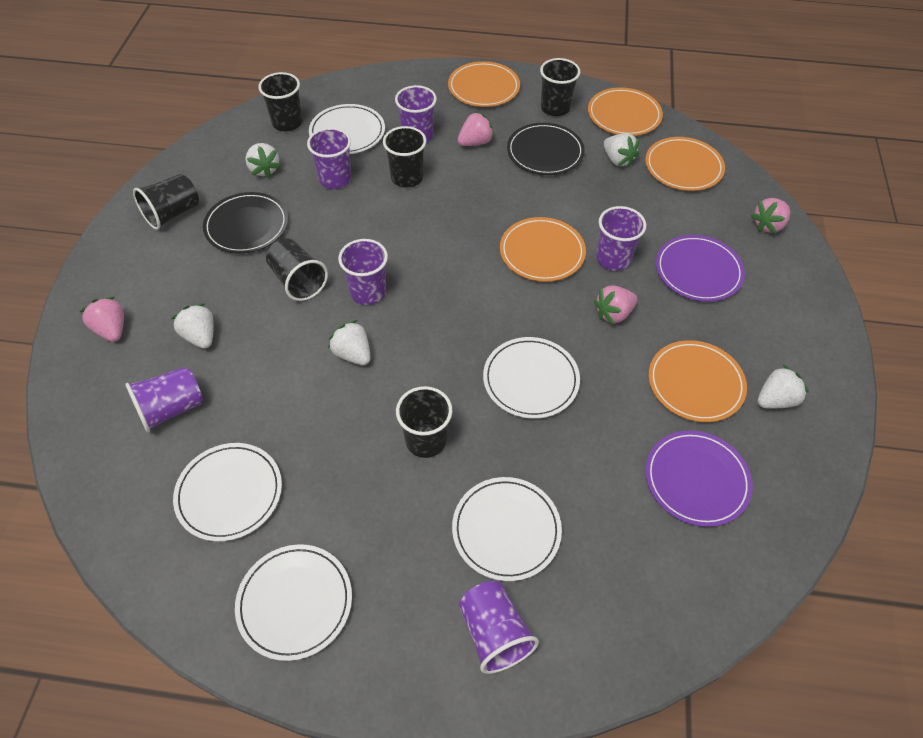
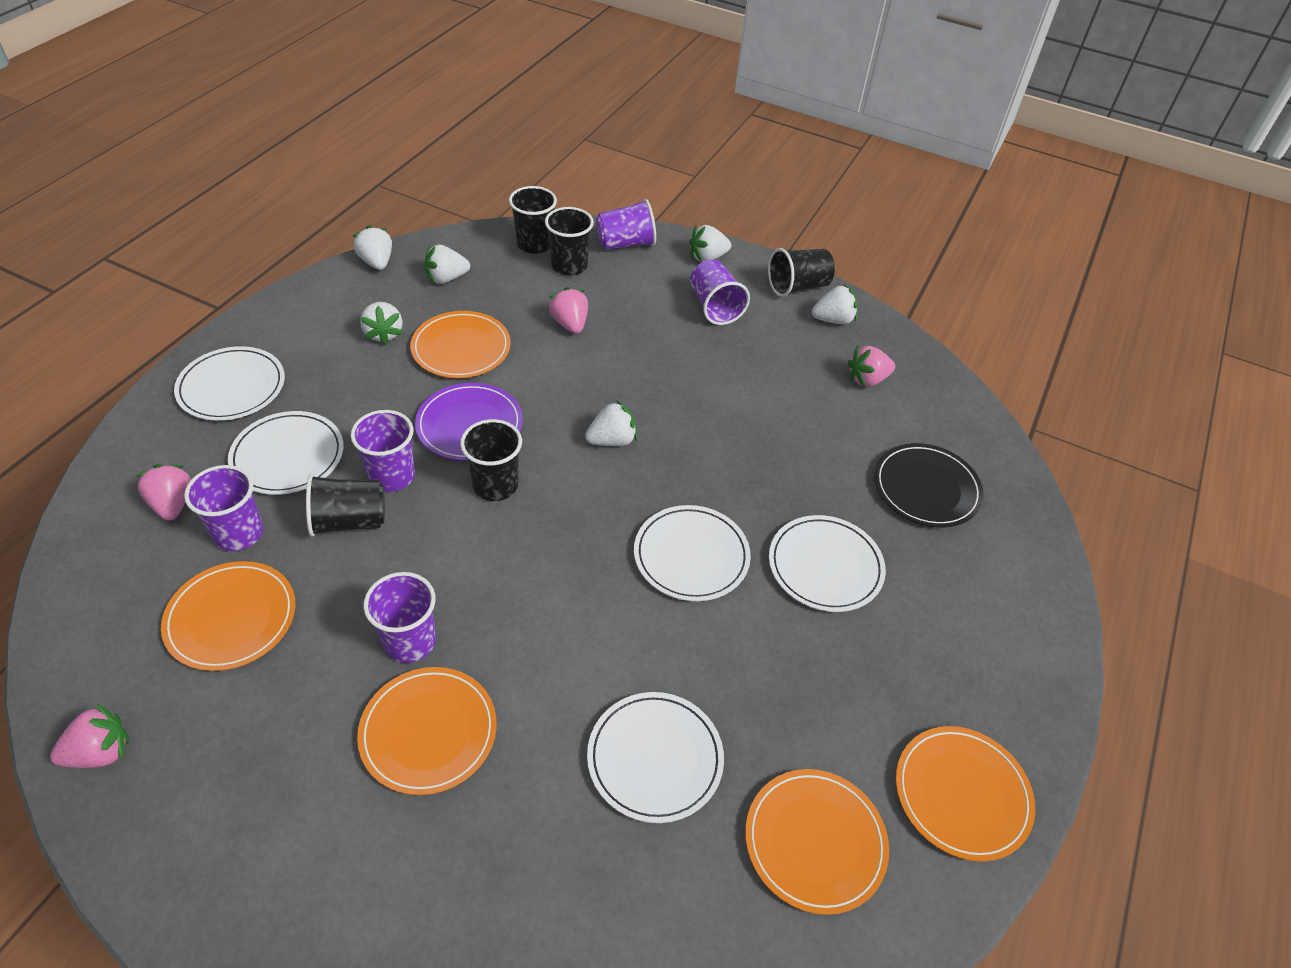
black cup: [133,174,199,230] [258,72,303,131] [266,238,328,301] [383,126,426,188] [396,386,453,458] [540,58,580,116] = 6 -> [306,474,385,537] [460,419,522,501] [509,186,557,254] [545,207,594,276] [768,248,835,297] = 5
black plate: [203,192,288,254] [507,123,585,175] = 2 -> [874,443,984,527] = 1
purple cup: [125,367,203,432] [307,127,351,189] [338,239,388,305] [395,85,437,143] [459,581,539,674] [596,206,646,271] = 6 -> [184,465,263,551] [351,410,415,492] [363,572,436,663] [596,199,656,250] [690,260,750,325] = 5
purple plate: [645,431,752,527] [656,235,745,302] = 2 -> [415,383,523,461] = 1
white strawberry: [171,303,213,349] [245,143,281,178] [328,320,371,365] [604,133,640,168] [758,365,809,409] = 5 -> [352,225,392,270] [360,302,403,345] [425,244,470,284] [585,400,637,446] [689,225,731,262] [812,285,858,324] = 6

